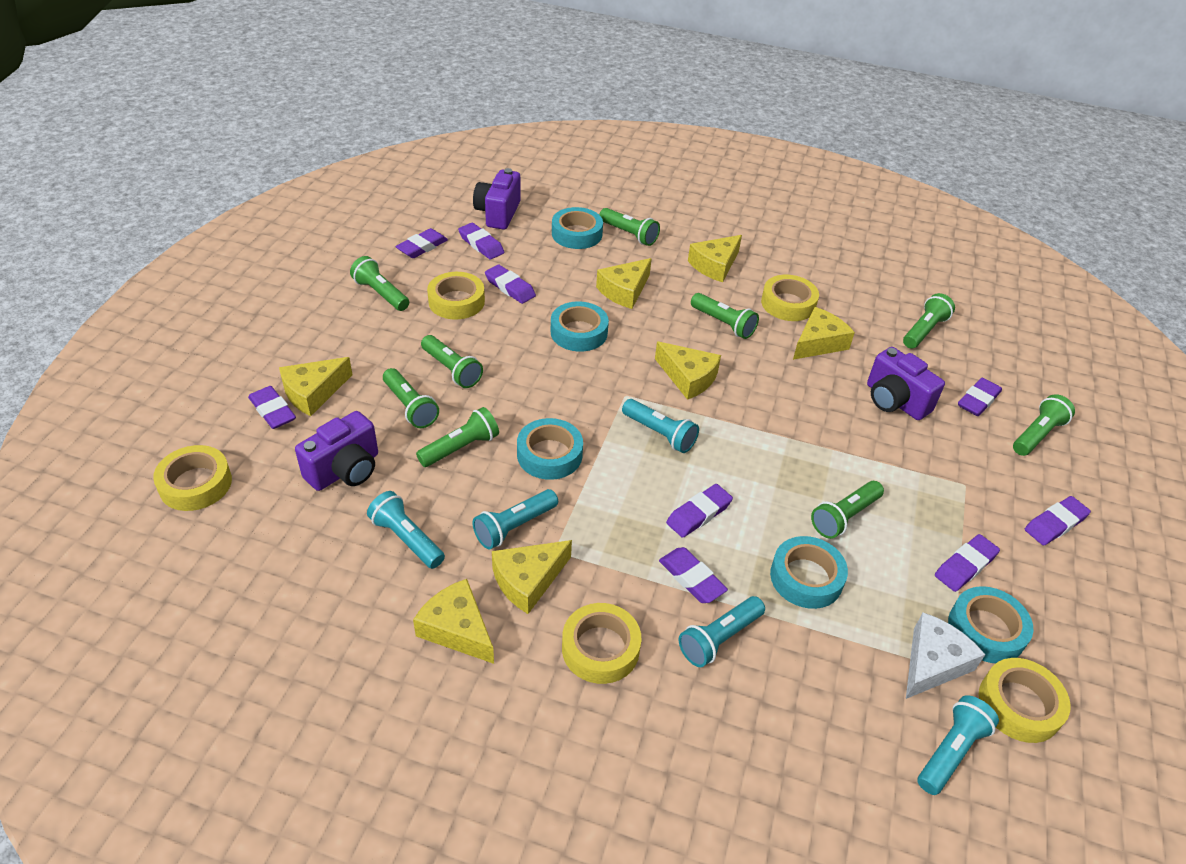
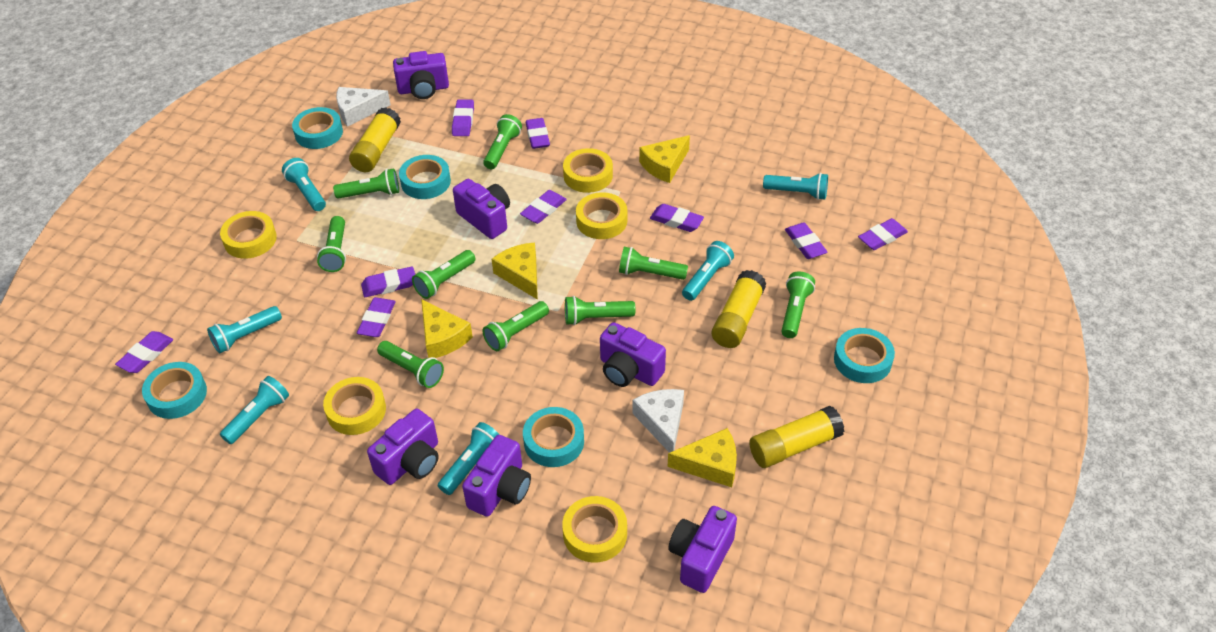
purple camera: [295,411,378,491] [473,168,521,230] [867,347,945,420] = 3 -> [367,408,439,485] [393,51,449,99] [453,179,510,239] [462,435,531,517] [600,322,666,387] [669,506,737,593] = 6
turquoise flashlight: [367,491,445,569] [472,489,558,549] [622,399,699,453] [679,596,765,667] [918,695,999,795] = 5 -> [207,306,282,353] [220,376,289,444] [282,158,326,211] [438,422,500,495] [682,241,734,301] [763,173,828,200] = 6
white cheese: [906,613,985,699] = 1 -> [336,87,391,127] [632,389,684,453] = 2
yellow cheese: [279,357,353,416] [413,579,494,664] [492,540,572,614] [596,258,652,309] [655,341,721,400] [688,235,742,282] [793,307,855,360] = 7 -> [421,299,473,358] [492,242,538,300] [639,135,690,183] [668,428,737,487] = 4
yellow glue stick: none = 0 -> [349,107,401,172] [712,270,767,348] [749,406,844,468] = 3

